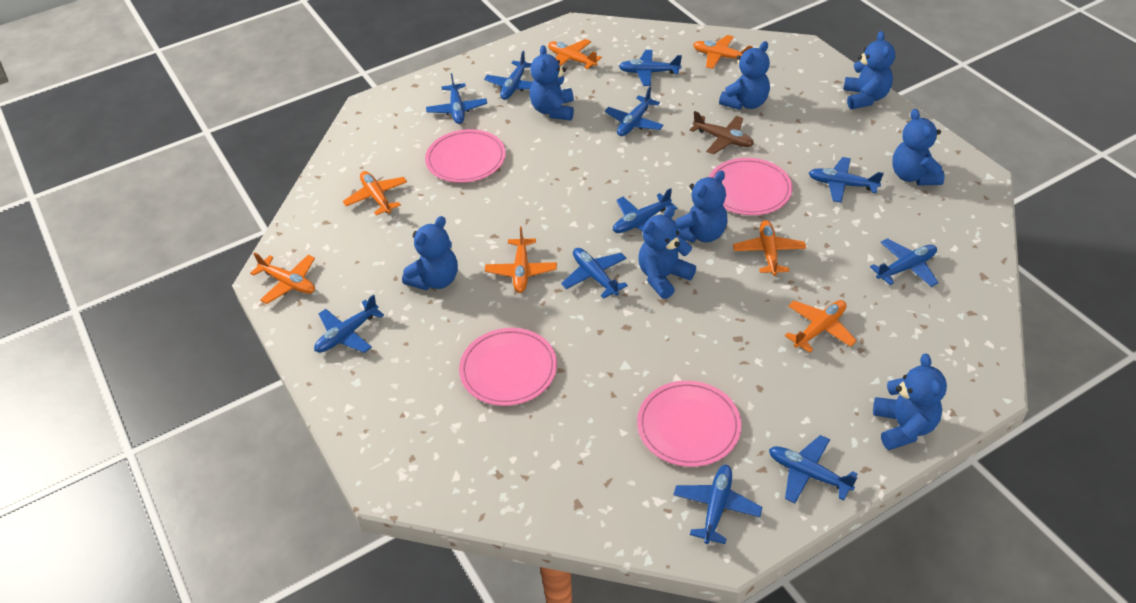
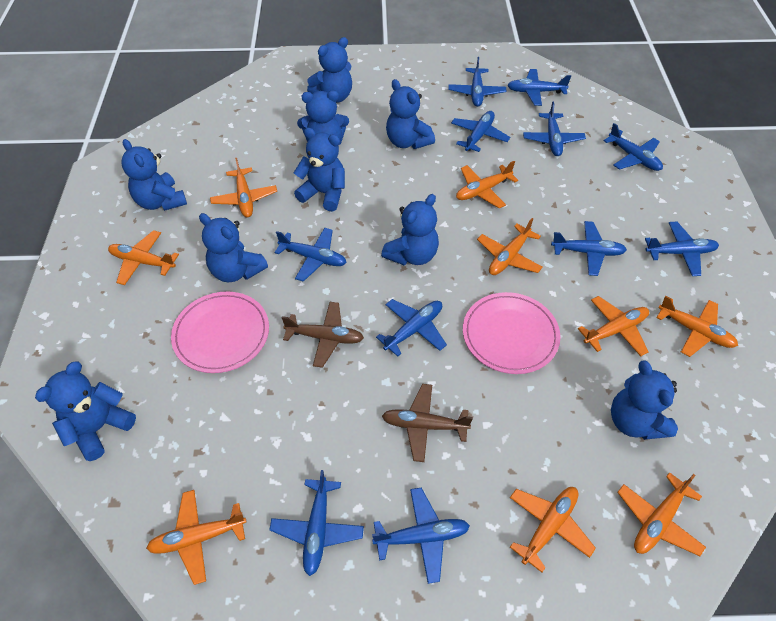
blue teddy bear: [402,216,458,290] [530,45,574,121] [638,206,696,299] [674,170,728,243] [719,41,770,110] [843,31,895,109] [873,354,947,450] [892,109,944,186] = 8 -> [35,362,136,461] [121,139,187,211] [199,213,268,282] [294,128,345,211] [297,90,349,145] [307,37,352,103] [381,194,439,265] [386,79,435,149] [611,360,678,440] = 9
brown plane: [690,111,754,154] = 1 -> [282,302,364,368] [382,384,473,462] = 2
orange plane: [250,252,315,304] [343,171,407,215] [485,226,557,293] [548,39,602,69] [693,35,753,69] [733,220,806,276] [785,300,857,353] = 7 -> [108,230,179,285] [146,490,247,585] [210,158,277,217] [456,161,518,208] [477,218,543,275] [510,487,596,572] [578,296,649,356] [617,472,706,556] [656,296,738,357] = 9
pink plate: [425,129,506,183] [459,328,557,406] [637,381,741,467] [708,158,793,215] = 4 -> [171,292,269,373] [463,292,560,374] = 2

